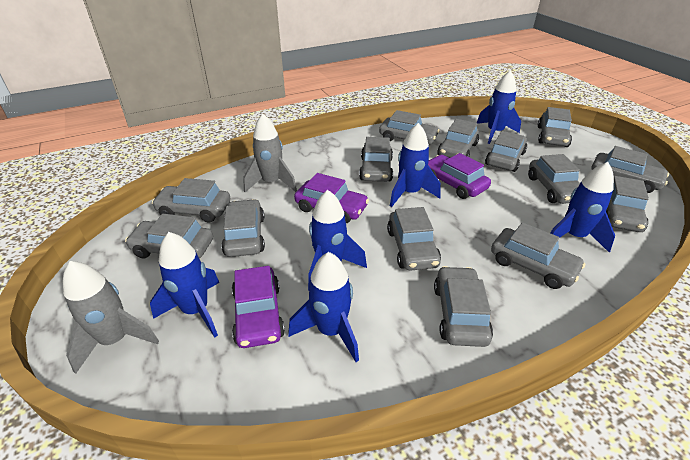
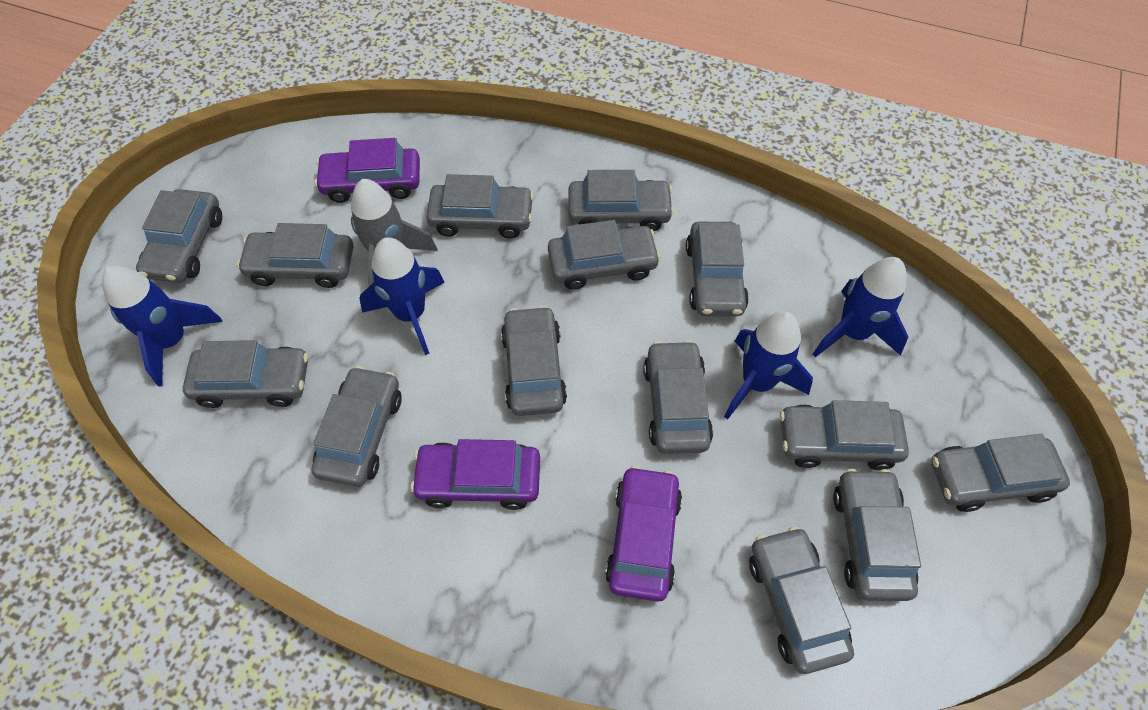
blue rocket: [150,232,219,338] [288,252,359,362] [308,190,367,290] [390,123,441,207] [477,70,521,144] [551,162,615,253] = 6 -> [102,266,223,386] [359,237,445,355] [724,311,813,419] [813,257,908,357] = 4
grey rocket: [63,261,159,374] [243,114,297,192] = 2 -> [351,179,438,286] = 1

